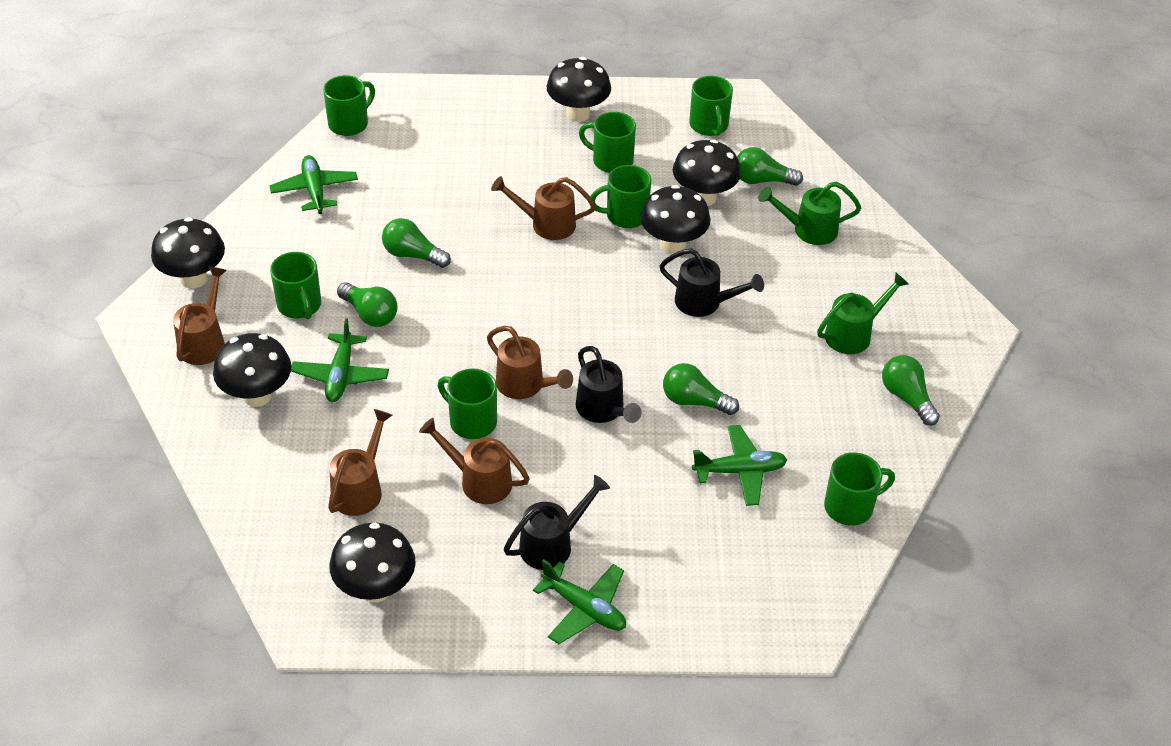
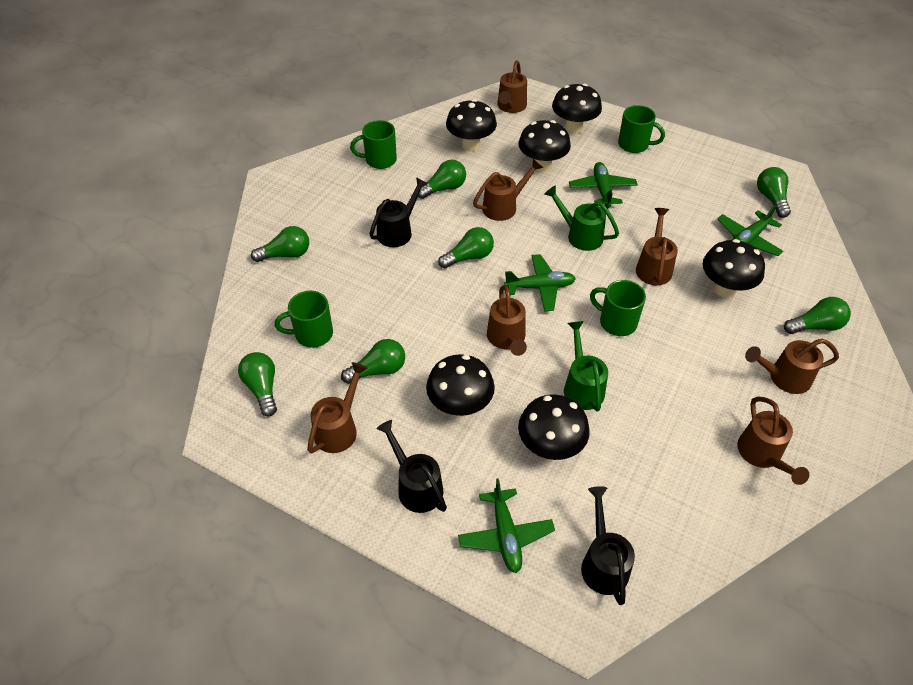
brown watering can: [173,266,227,365] [328,409,393,516] [419,418,530,504] [487,326,573,399] [491,176,596,240] = 5 -> [307,362,368,453] [473,159,543,221] [487,285,527,356] [497,60,527,113] [636,208,678,285] [737,397,809,485] [745,339,839,394] = 7
green light bulb: [337,282,398,327] [382,218,451,268] [663,363,739,415] [737,147,803,186] [882,355,940,426] = 5 -> [238,352,277,417] [251,226,309,262] [341,339,405,384] [418,160,466,199] [438,227,494,269] [757,167,791,218] [784,297,851,334] = 7
green mug: [270,252,321,319] [323,75,375,136] [438,368,497,439] [579,112,636,173] [590,165,651,228] [689,76,733,136] [824,452,895,526] = 7 -> [275,291,333,348] [350,120,397,169] [590,280,646,336] [618,105,665,153] = 4

